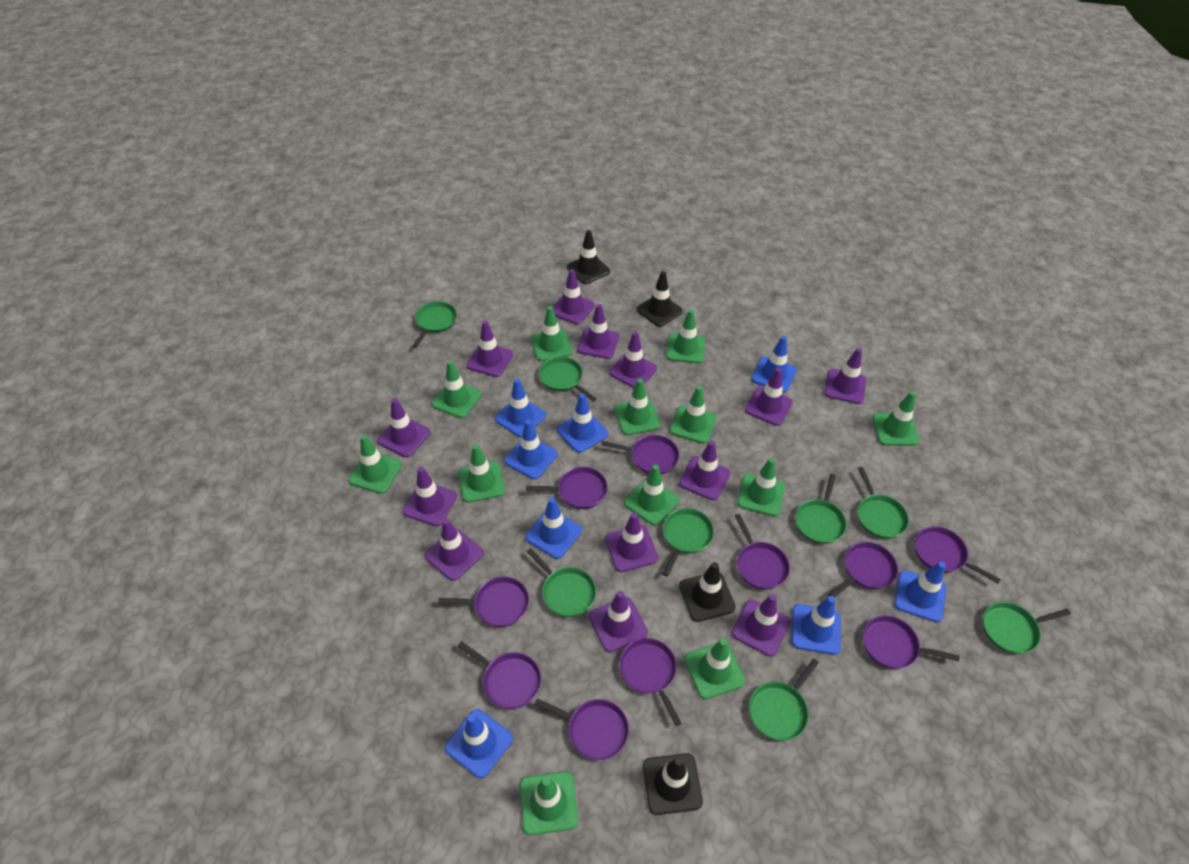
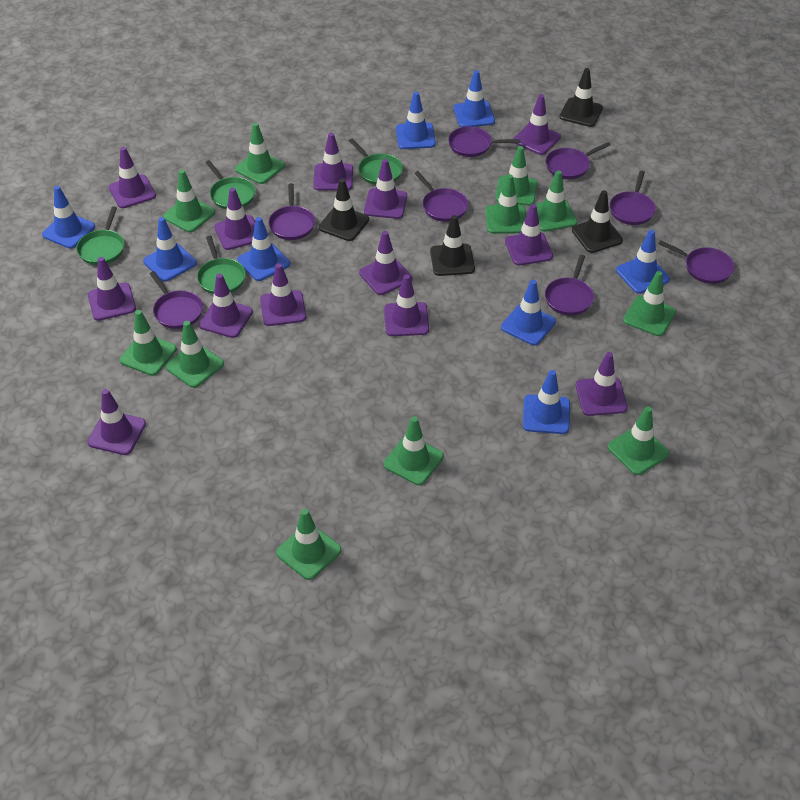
green pan: [413,301,457,348] [527,548,596,617] [539,357,596,401] [662,508,714,576] [749,658,819,741] [795,474,847,544] [858,467,909,539] [983,602,1071,654] = 8 -> [76,207,124,265] [197,236,246,294] [205,160,255,209] [349,139,403,185] = 4
green traffic cone: [348,435,402,494] [432,360,482,418] [458,444,505,503] [520,771,578,835] [530,306,573,361] [614,378,661,435] [624,464,679,526] [667,309,705,363] [670,386,717,444] [684,638,745,699] [737,458,785,517] [873,391,919,446] = 12 -> [120,310,177,376] [163,170,215,232] [166,321,224,388] [235,123,285,184] [276,509,342,580] [383,416,444,485] [485,175,526,234] [495,146,538,206] [529,171,578,232] [607,406,669,475] [623,271,676,336] = 11
purple pan: [438,577,529,627] [457,641,541,709] [526,467,608,509] [534,698,629,760] [601,435,679,474] [619,638,681,726] [735,514,790,590] [828,542,898,597] [863,615,959,669] [915,526,1001,584] = 10 -> [150,271,203,329] [268,183,315,240] [414,171,468,222] [448,126,521,157] [545,255,594,315] [546,142,611,179] [609,171,656,225] [658,240,735,284] = 8

